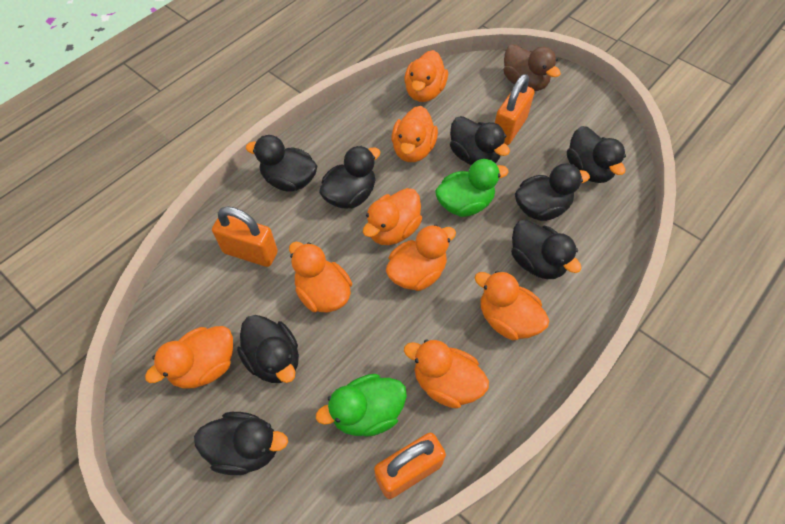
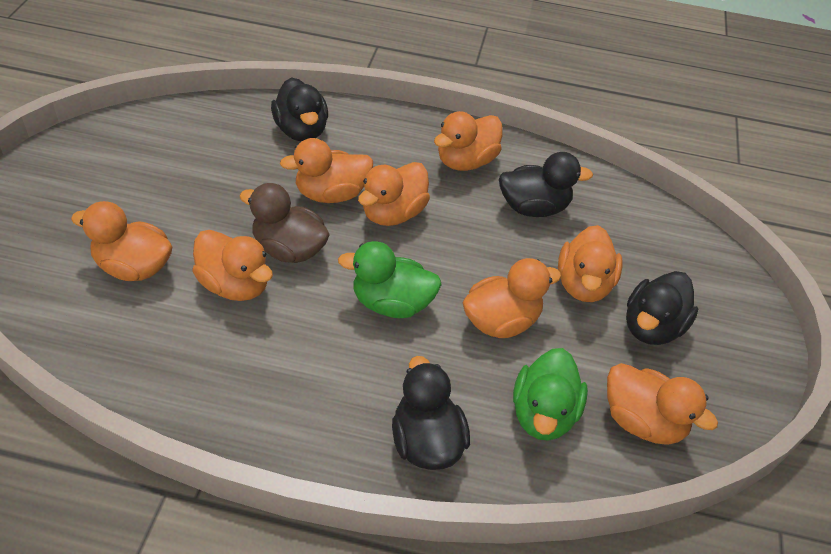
black duck: [194,412,288,475] [237,315,299,383] [246,135,317,192] [319,146,380,209] [450,116,510,165] [511,219,582,279] [515,163,590,221] [567,126,626,183] = 8 -> [271,77,328,141] [392,356,470,470] [499,152,593,217] [626,271,698,345] = 4
orange padlock: [212,206,278,267] [374,433,446,499] [495,74,535,145] = 3 -> none = 0

